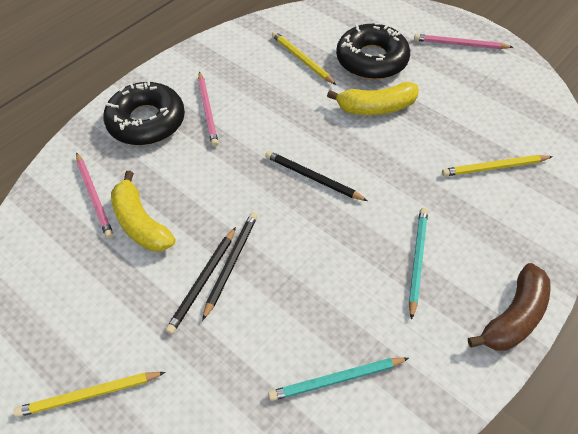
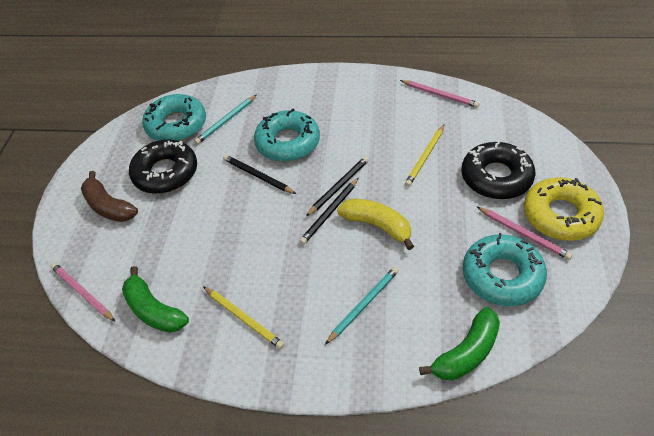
green banana: none = 0 -> [122,266,189,333] [419,307,500,381] = 2
turquoise donut: none = 0 -> [142,94,206,141] [254,109,320,162] [463,233,547,306] = 3
yellow banana: [111,171,175,251] [327,82,419,115] = 2 -> [337,199,414,250] = 1
yellow donut: none = 0 -> [524,177,604,241] = 1
yellow pencil: [13,372,166,417] [272,31,336,85] [442,155,553,176] = 3 -> [203,286,284,349] [405,125,444,187] = 2

